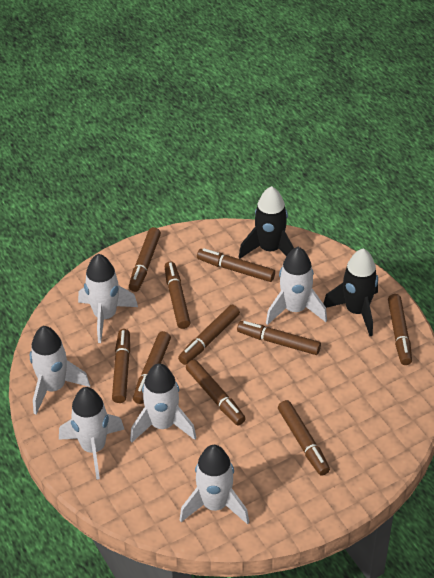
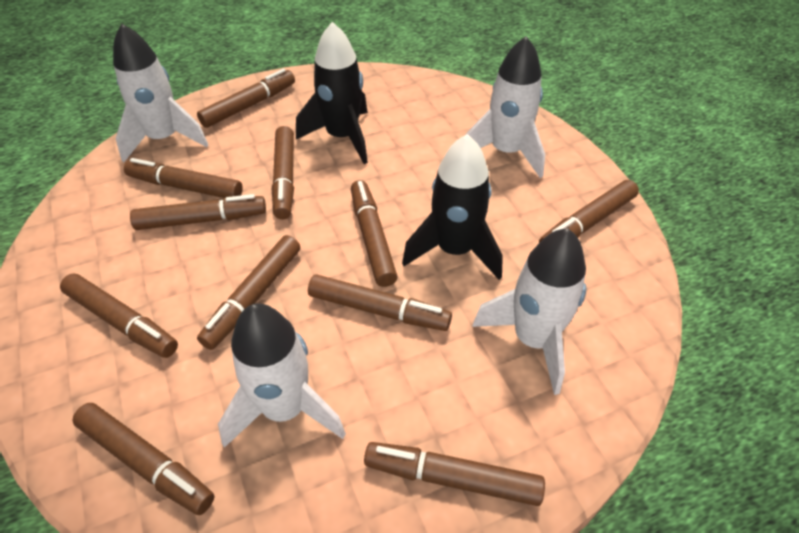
brown marker: [112,329,130,403] [129,227,161,292] [133,331,171,404] [165,262,190,329] [178,305,240,365] [186,360,246,425] [197,248,275,282] [237,321,321,355] [278,400,330,476] [388,294,412,365] = 10 -> [60,273,178,358] [72,403,214,515] [124,158,243,198] [130,194,266,230] [197,69,295,128] [197,235,300,350] [272,126,294,219] [308,274,452,331] [351,180,398,287] [364,442,545,506] [539,180,639,243] = 11
white rocket: [30,326,90,414] [59,387,124,480] [78,254,138,343] [130,363,197,443] [180,445,249,524] [266,247,327,325] = 6 -> [113,23,208,162] [218,303,346,448] [464,36,545,178] [472,228,586,395] = 4

